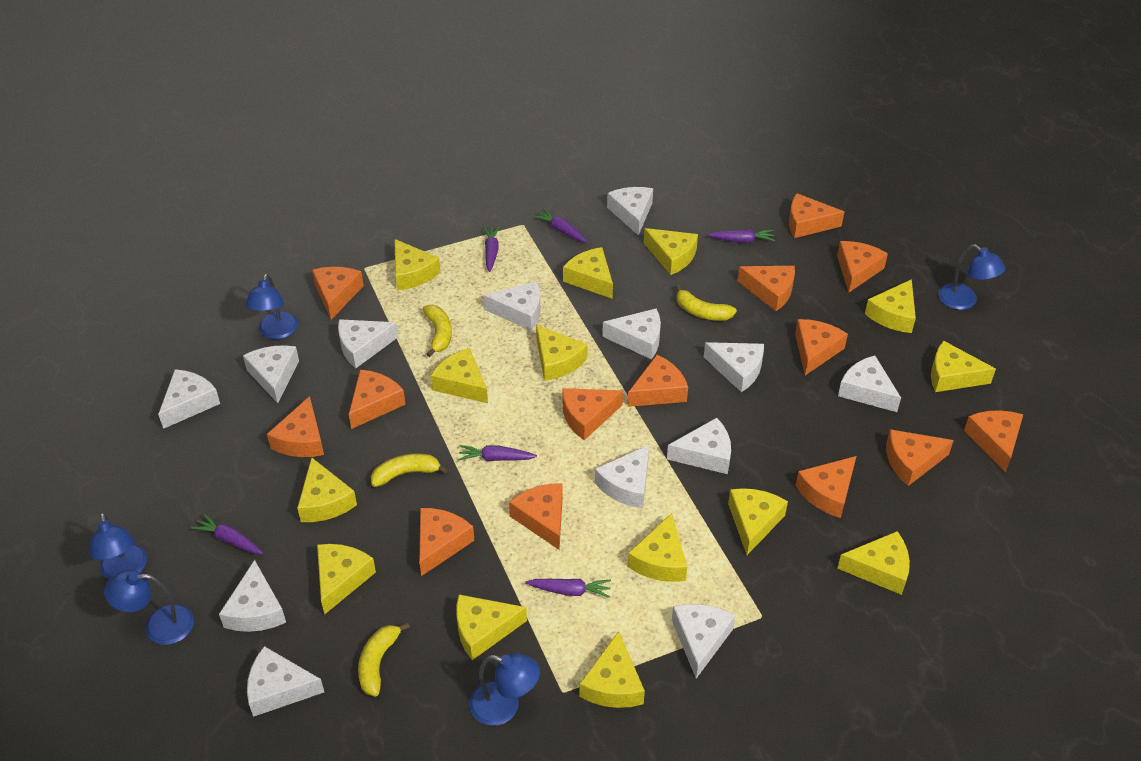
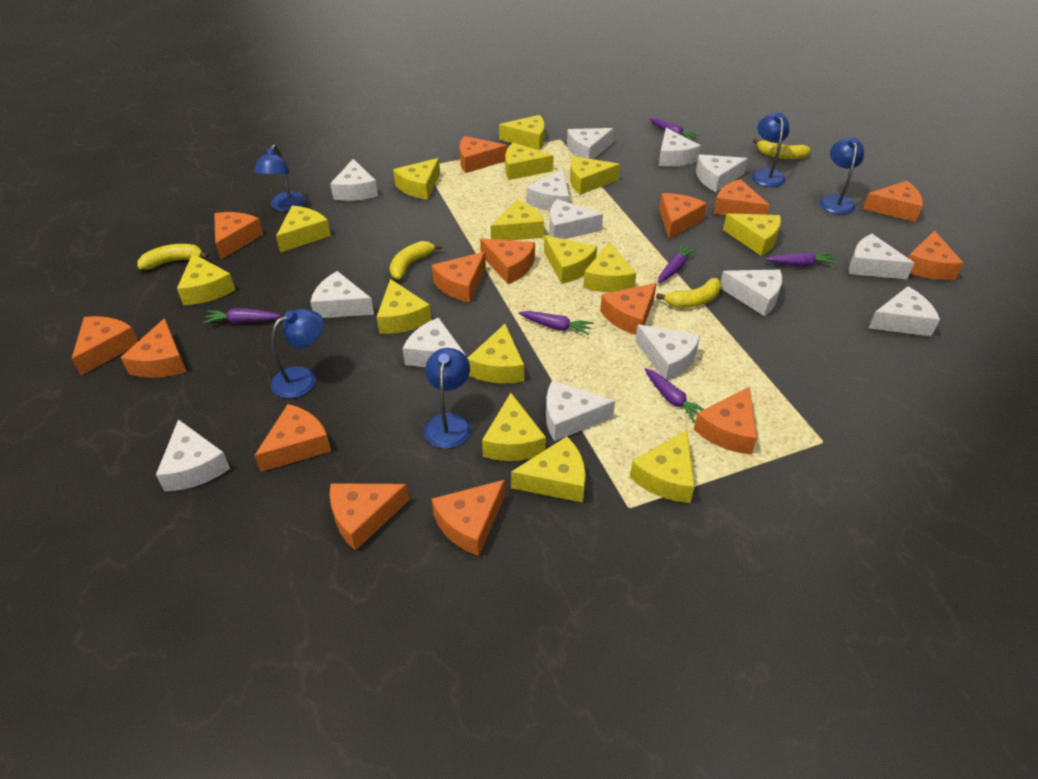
orange cheese: [267,396,324,457] [312,267,364,320] [349,370,406,429] [419,508,474,576] [509,483,563,550] [562,388,623,440] [627,355,688,407] [737,266,795,311] [789,193,844,238] [795,319,848,375] [795,456,856,518] [837,241,888,293] [886,429,954,486] [964,410,1023,472] = 14 -> [71,316,138,375] [121,318,186,378] [214,212,263,260] [254,404,331,472] [330,483,409,551] [432,252,486,302] [432,480,505,556] [460,136,507,173] [480,238,535,284] [600,283,657,335] [659,193,707,239] [694,387,757,455] [713,179,770,216] [863,181,923,222] [908,231,964,280] = 15
white cheese: [158,369,220,429] [219,560,286,632] [243,345,299,403] [247,646,324,717] [338,319,398,368] [483,281,540,331] [595,444,650,508] [602,308,661,359] [607,187,653,236] [667,418,731,474] [672,604,736,678] [704,342,764,392] [838,356,901,412] = 13 -> [156,419,230,491] [311,271,374,318] [330,159,378,201] [403,318,466,367] [526,169,569,211] [546,380,615,442] [549,199,603,239] [567,128,613,159] [635,325,700,380] [659,128,701,167] [696,154,748,192] [721,270,782,316] [849,234,914,279] [869,286,940,337] = 14
yellow cheese: [297,457,357,522] [317,544,376,615] [395,239,441,290] [430,348,488,403] [456,595,527,660] [536,325,587,381] [563,247,613,299] [579,631,645,708] [628,513,687,582] [644,228,698,275] [728,488,788,555] [837,531,910,595] [865,279,916,333] [931,341,996,392] = 14 -> [177,253,235,305] [276,206,331,253] [377,279,431,334] [393,158,440,200] [467,324,524,384] [482,393,546,461] [491,200,544,240] [499,115,545,150] [505,143,554,180] [511,436,586,503] [544,235,597,284] [570,156,620,195] [583,242,636,292] [630,430,695,503] [723,213,781,256] = 15

